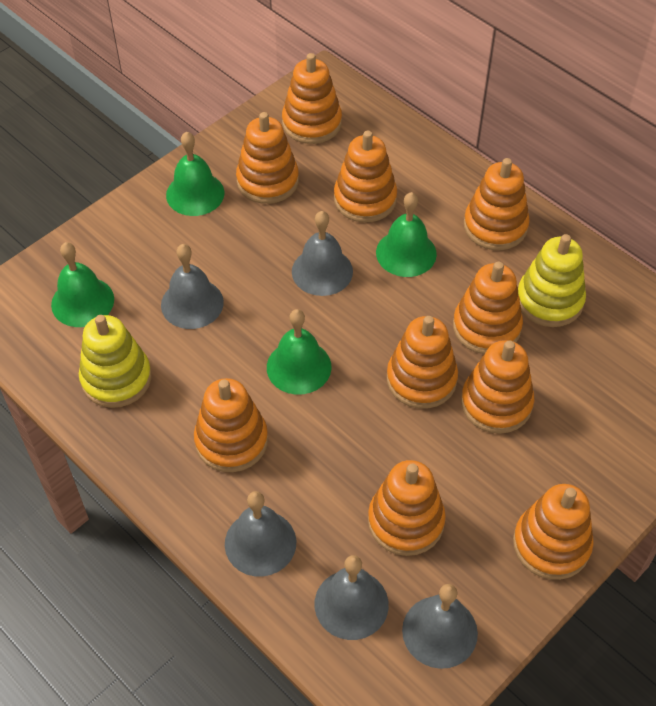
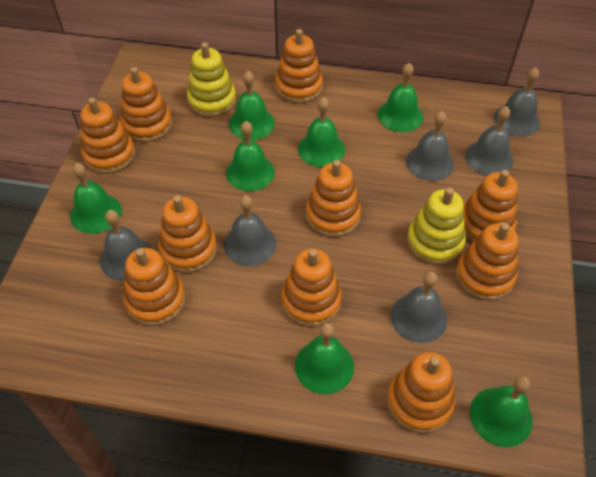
green bell: [51,242,114,327] [166,132,224,216] [267,309,332,395] [376,192,437,277] = 4 -> [70,163,122,234] [226,121,275,191] [229,71,275,140] [295,323,354,394] [298,97,345,167] [378,63,423,132] [470,376,533,447] = 7
grey bell: [161,244,224,329] [225,491,296,576] [292,211,353,296] [315,555,389,640] [402,584,478,669] = 5 -> [100,210,152,281] [224,195,276,266] [391,272,447,343] [406,111,454,181] [465,106,513,176] [494,67,540,137] = 6

